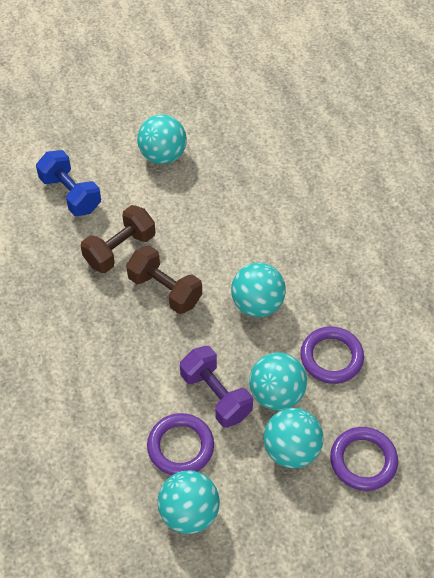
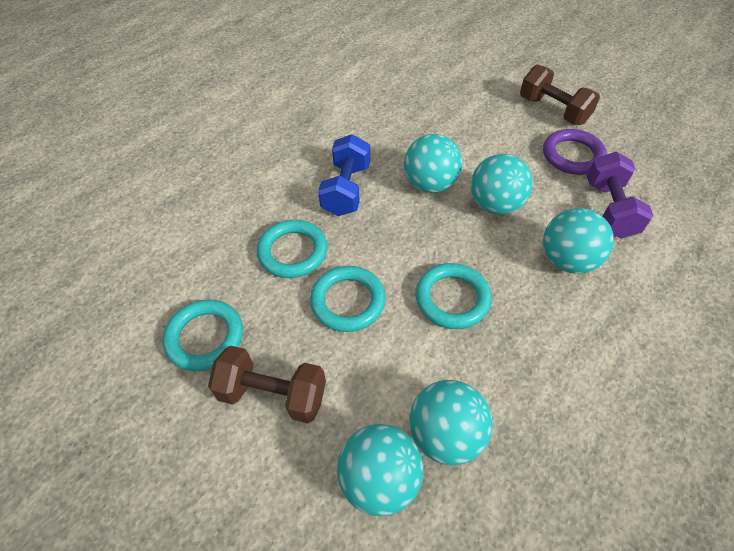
purple ring: [147,413,214,475] [300,327,364,384] [330,427,398,491] = 3 -> [543,129,607,175] = 1
turquoise ring: none = 0 -> [163,299,243,371] [257,220,328,278] [310,266,386,332] [415,263,492,329] = 4

